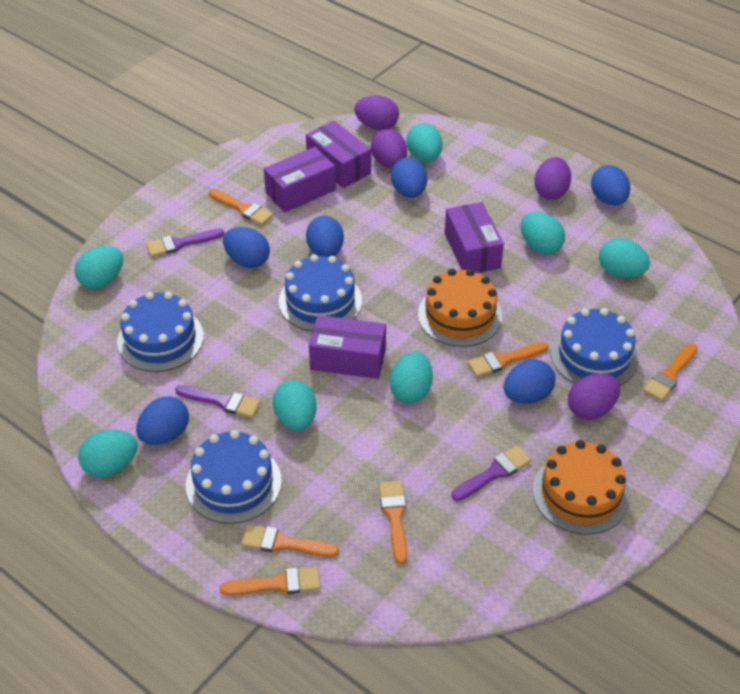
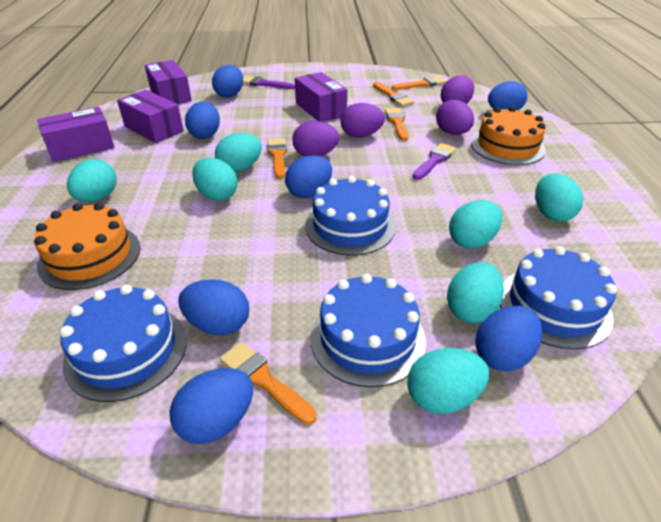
blue egg: [136,396,189,445] [223,227,270,268] [306,216,344,257] [391,158,427,198] [503,359,556,404] [591,165,631,205] = 6 -> [170,368,253,444] [178,279,249,336] [185,101,220,139] [212,65,243,97] [285,155,332,198] [475,306,542,372] [488,81,528,110] = 7
orange brush: [209,189,274,225] [220,567,321,595] [241,525,339,557] [379,481,407,564] [468,342,549,377] [643,343,698,401] = 6 -> [220,342,317,425] [268,138,287,179] [373,82,414,107] [385,108,409,141] [392,76,446,90] = 5
purple brush: [146,229,224,257] [175,385,261,418] [452,445,531,501] = 3 -> [243,76,295,89] [413,143,456,180] = 2

